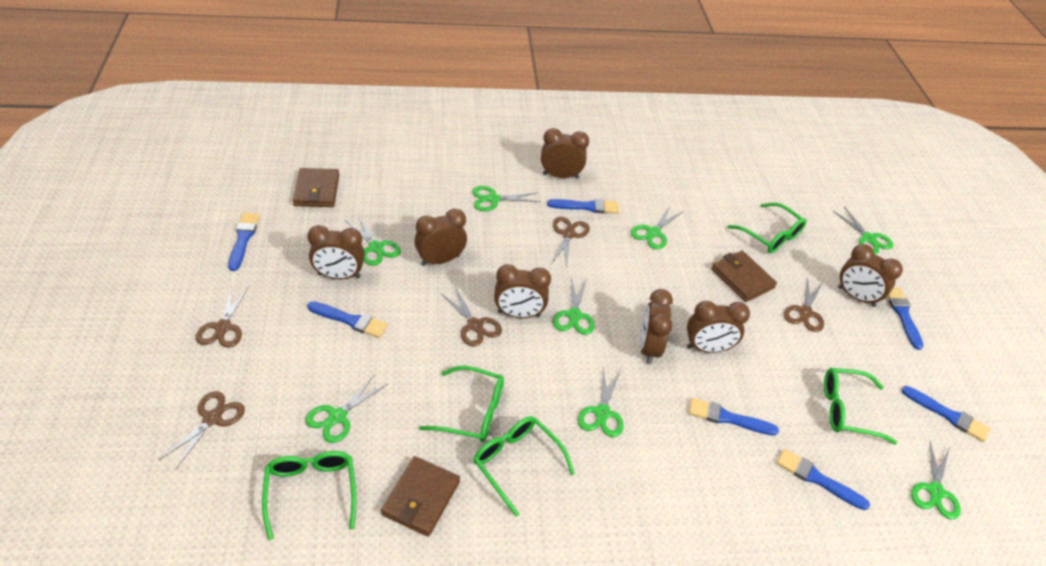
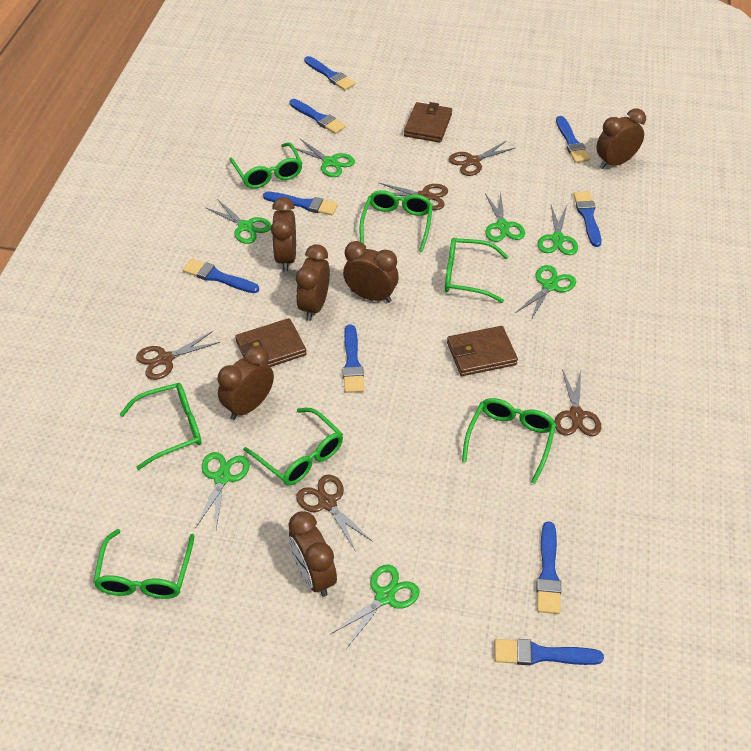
blue brush: [228,213,260,271] [307,301,388,338] [547,199,619,214] [689,398,779,436] [777,449,870,510] [888,287,924,350] [901,386,990,442] = 7 -> [183,259,259,293] [263,192,338,215] [289,99,346,134] [304,56,355,90] [343,324,364,393] [494,639,604,665] [537,521,561,614] [556,116,590,163] [573,191,602,247] = 9
brown clock: [307,225,365,279] [414,208,467,266] [494,264,551,318] [541,128,589,179] [640,289,673,364] [687,301,750,353] [838,244,903,307] = 7 -> [217,346,274,420] [271,197,296,272] [288,511,337,597] [296,244,330,321] [343,241,399,303] [596,108,646,169] = 6
green glasses: [262,451,356,540] [419,366,504,442] [473,416,575,517] [727,202,807,253] [824,368,897,445] = 5 -> [93,529,194,599] [120,383,202,470] [229,142,302,189] [244,408,343,486] [360,190,433,252] [445,238,508,303] [462,398,556,484] = 7
green scissors: [305,375,388,443] [346,215,401,266] [472,186,540,211] [553,277,595,335] [578,366,624,437] [631,207,683,249] [833,207,893,255] [911,441,961,519] = 8 -> [196,452,250,529] [205,199,271,244] [295,139,355,177] [331,565,419,649] [485,192,525,242] [516,265,576,320] [538,205,578,255] = 7

